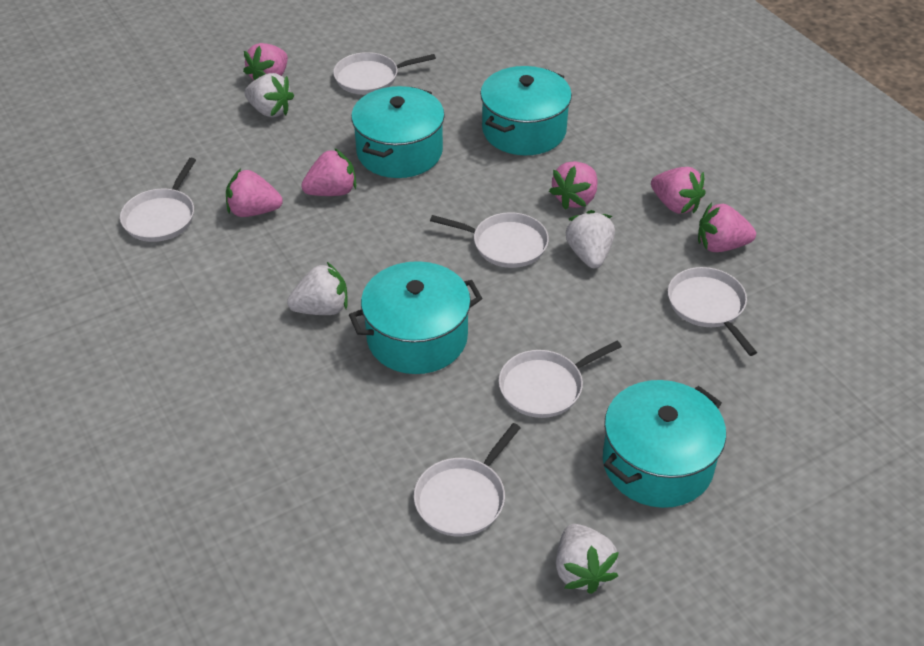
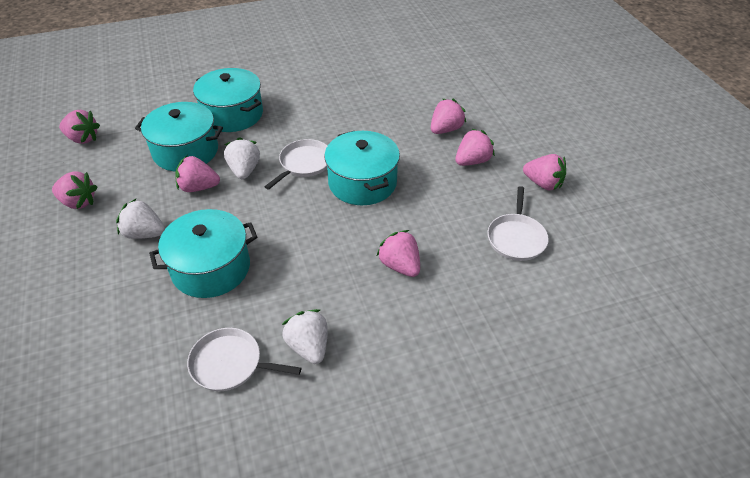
pink strawberry: [226,169,283,217] [243,43,288,80] [301,148,356,196] [549,161,598,210] [651,167,706,214] [698,202,756,252] = 6 -> [52,171,97,209] [59,110,100,144] [176,156,220,192] [377,230,420,277] [431,99,466,134] [455,129,495,166] [523,154,566,190] = 7
white pan: [120,158,196,242] [333,52,436,95] [414,423,521,537] [430,212,549,268] [499,341,622,418] [668,267,757,356] = 6 -> [187,328,301,391] [265,139,328,190] [488,186,549,261] = 3
white strawberry: [244,73,294,117] [287,262,348,315] [556,524,619,594] [566,210,615,268] = 4 -> [116,198,165,239] [224,137,260,179] [282,309,328,364] = 3

